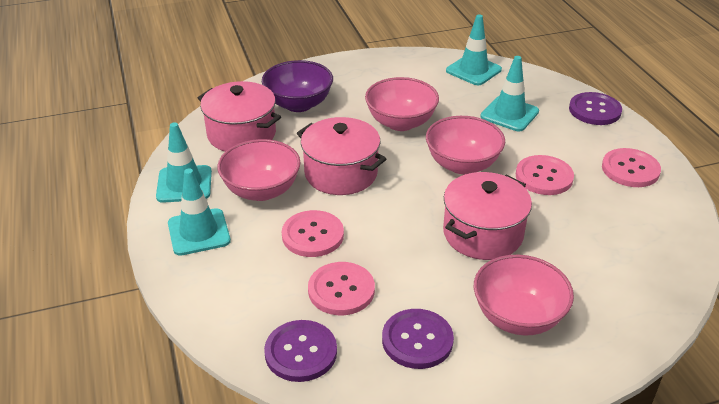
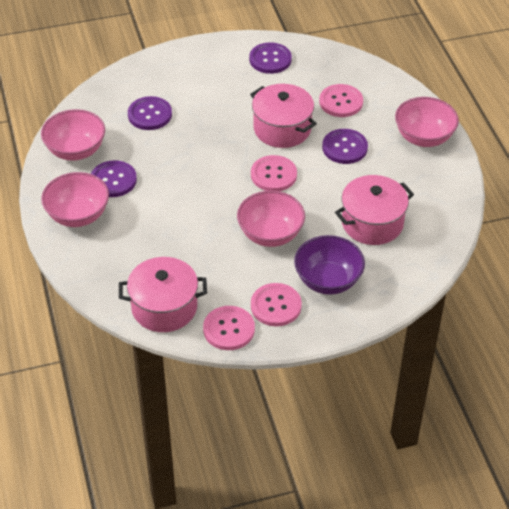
purple button: [264,320,337,382] [382,309,454,369] [569,92,622,125] = 3 -> [91,160,137,197] [128,96,172,130] [249,42,292,74] [322,129,368,164] = 4
turquoise traffic cone: [156,122,212,203] [168,169,231,256] [446,14,502,85] [481,56,539,131] = 4 -> none = 0

